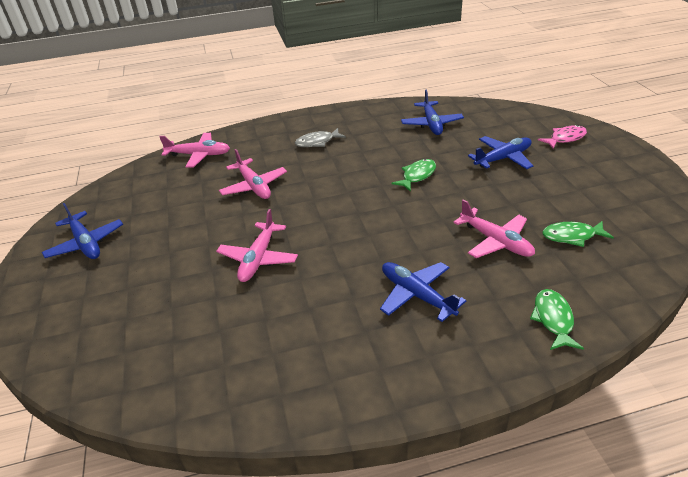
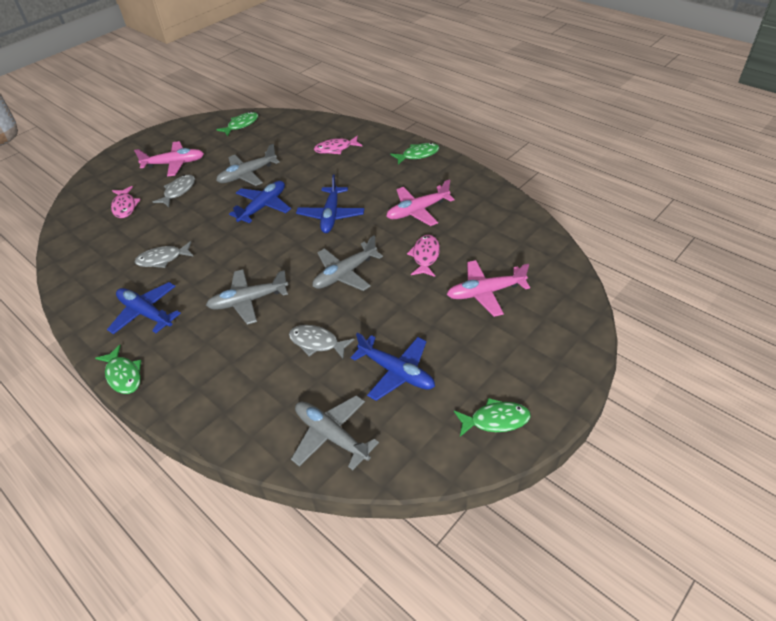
green fish: [391,159,436,192] [530,289,584,350] [542,221,614,247] = 3 -> [95,345,142,394] [216,112,258,137] [390,143,439,165] [454,398,531,437] = 4
grey fish: [295,128,346,147] = 1 -> [135,241,194,268] [153,175,195,207] [289,325,355,359] = 3
grey plane: none = 0 -> [206,269,288,325] [216,144,279,186] [291,395,379,470] [312,235,383,291] = 4
pink fish: [538,125,587,149] = 1 -> [111,186,141,218] [314,136,363,154] [407,235,440,277] = 3
pink plane: [159,133,230,168] [216,209,298,282] [219,149,287,199] [453,199,535,258] = 4 -> [134,141,204,177] [386,179,455,226] [447,260,530,317] = 3

